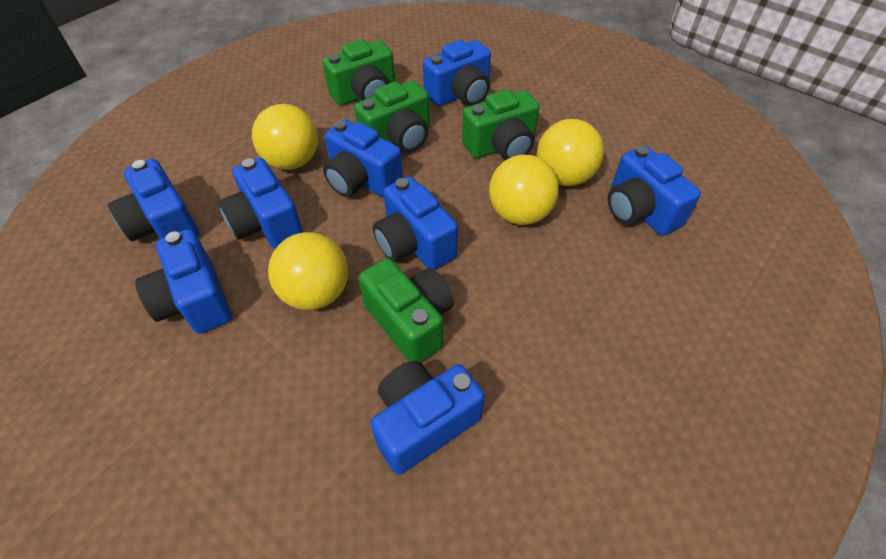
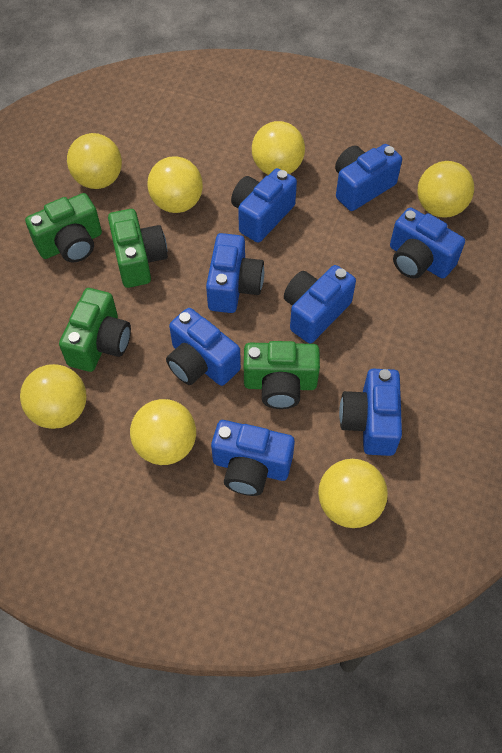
yellow ball: [252,104,318,170] [268,232,348,310] [489,155,559,225] [537,119,604,186] = 4 -> [20,364,86,429] [67,133,122,189] [130,399,196,465] [147,156,203,213] [252,121,305,175] [318,459,388,528] [418,161,474,218] = 7

